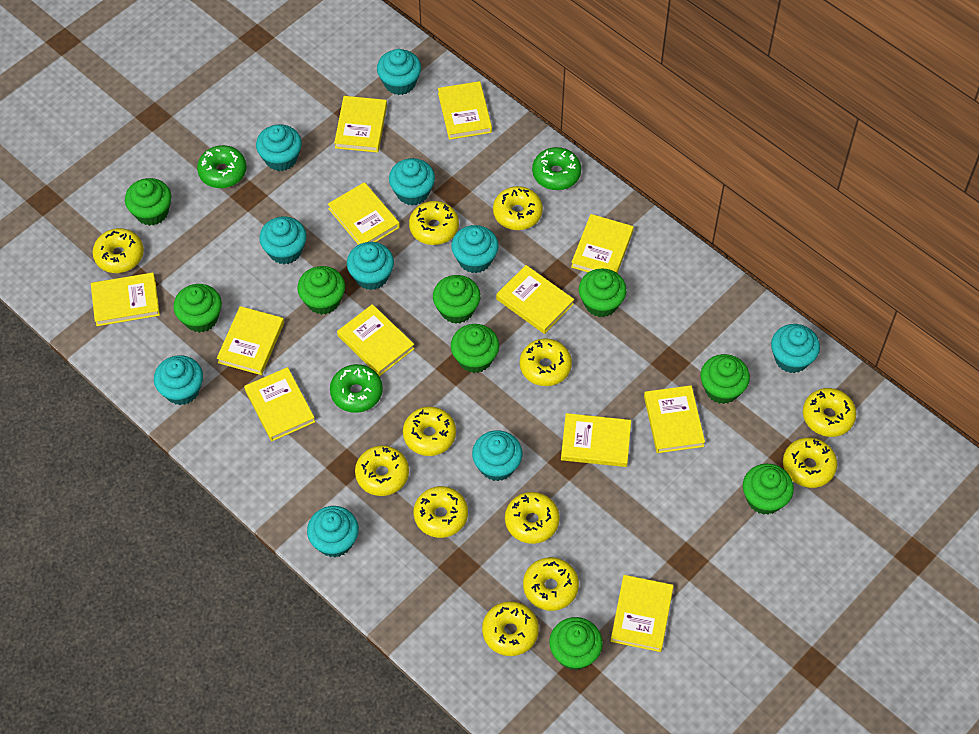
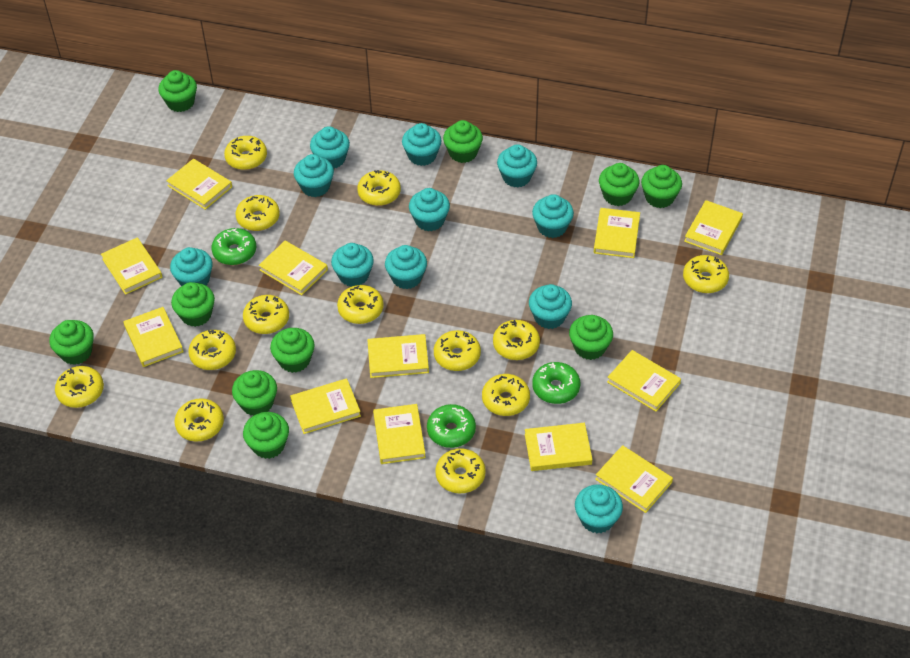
green cupcake: [125,178,171,226] [173,284,222,333] [297,266,345,315] [433,275,481,324] [451,324,499,373] [549,617,603,670] [579,268,627,317] [701,354,750,404] [743,463,794,515] = 9 -> [49,320,94,365] [158,70,197,112] [171,282,215,327] [232,370,277,416] [243,412,289,459] [270,328,315,373] [443,120,483,163] [569,315,613,360] [599,163,640,206] [641,165,682,208] = 10
turquoise cupcake: [154,355,203,405] [256,124,302,171] [259,216,306,264] [307,506,359,557] [347,242,394,290] [377,49,421,95] [389,158,435,206] [451,225,499,273] [472,430,522,481] [771,324,820,373] = 10 -> [170,247,213,286] [294,154,334,197] [310,126,350,169] [331,243,374,287] [385,245,427,289] [402,123,442,166] [409,188,450,231] [497,144,537,187] [529,284,572,329] [532,194,574,238] [575,484,623,533] = 11
yellow donut: [93,228,144,273] [355,446,409,496] [403,407,456,456] [409,201,459,245] [413,486,468,538] [482,601,539,656] [493,186,543,230] [505,492,560,544] [520,338,572,386] [523,557,579,611] [783,438,837,488] [803,388,857,437] = 12 -> [55,366,104,408] [175,398,224,442] [188,330,236,370] [224,136,267,170] [236,195,280,231] [243,295,289,334] [337,285,384,324] [357,170,401,206] [434,330,481,371] [435,448,486,493] [482,374,530,416] [493,320,540,360] [683,255,729,293] = 13

